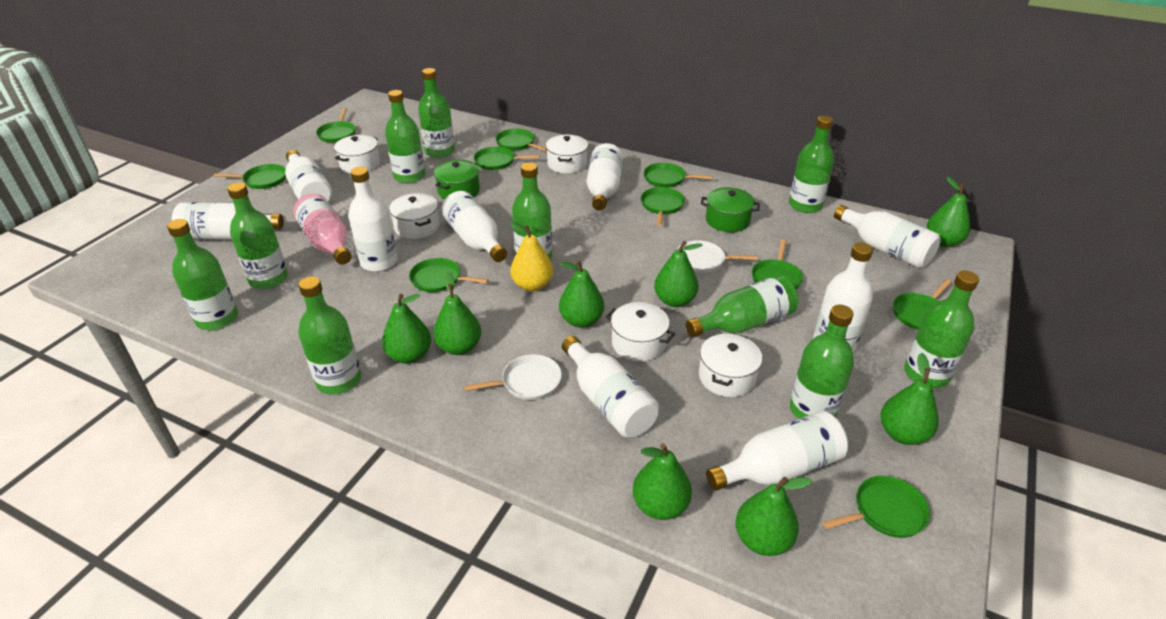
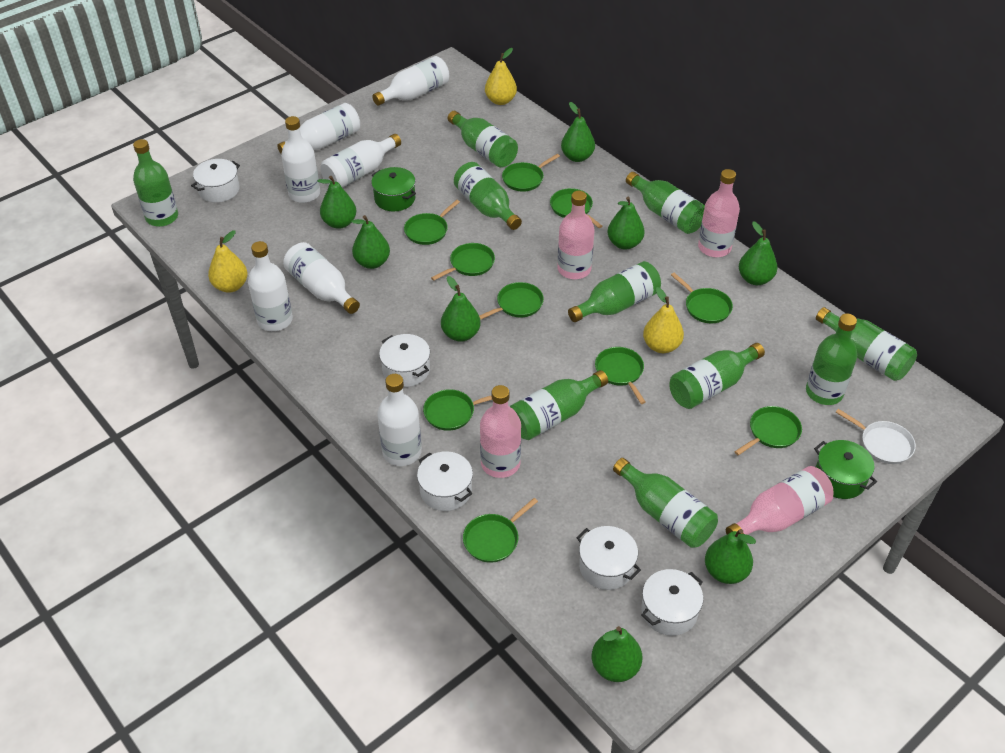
pink bottle: [293,193,351,265] = 1 -> [480,385,521,478] [557,191,595,279] [698,169,740,257] [726,466,834,535] = 4
white bottle: [172,202,284,239] [285,150,332,202] [348,167,398,272] [441,191,507,262] [562,336,659,438] [587,143,623,211] [706,411,848,491] [813,242,873,353] [834,205,941,268] = 9 -> [248,241,293,331] [277,103,360,154] [281,116,320,203] [283,242,360,314] [321,134,401,188] [372,56,449,106] [377,374,422,466] = 7
white pan: [465,354,562,400] [677,240,757,273] = 2 -> [836,409,916,464] = 1
yellow pear: [510,221,553,291] = 1 -> [208,230,248,293] [485,48,517,105] [643,287,684,353] = 3

